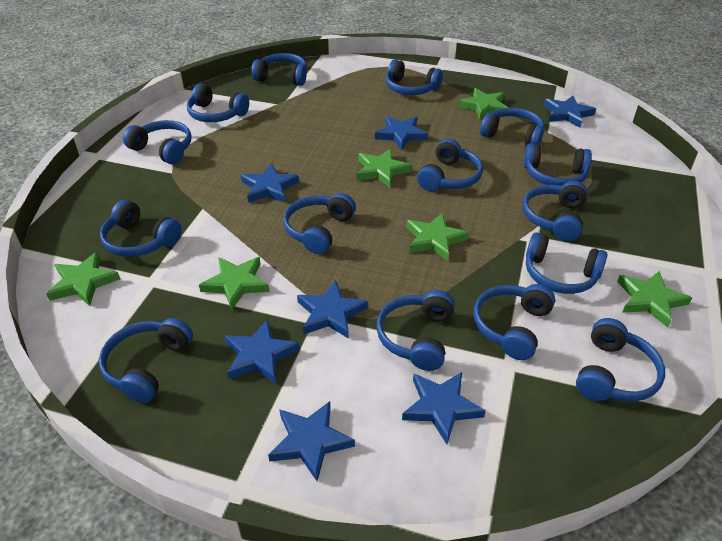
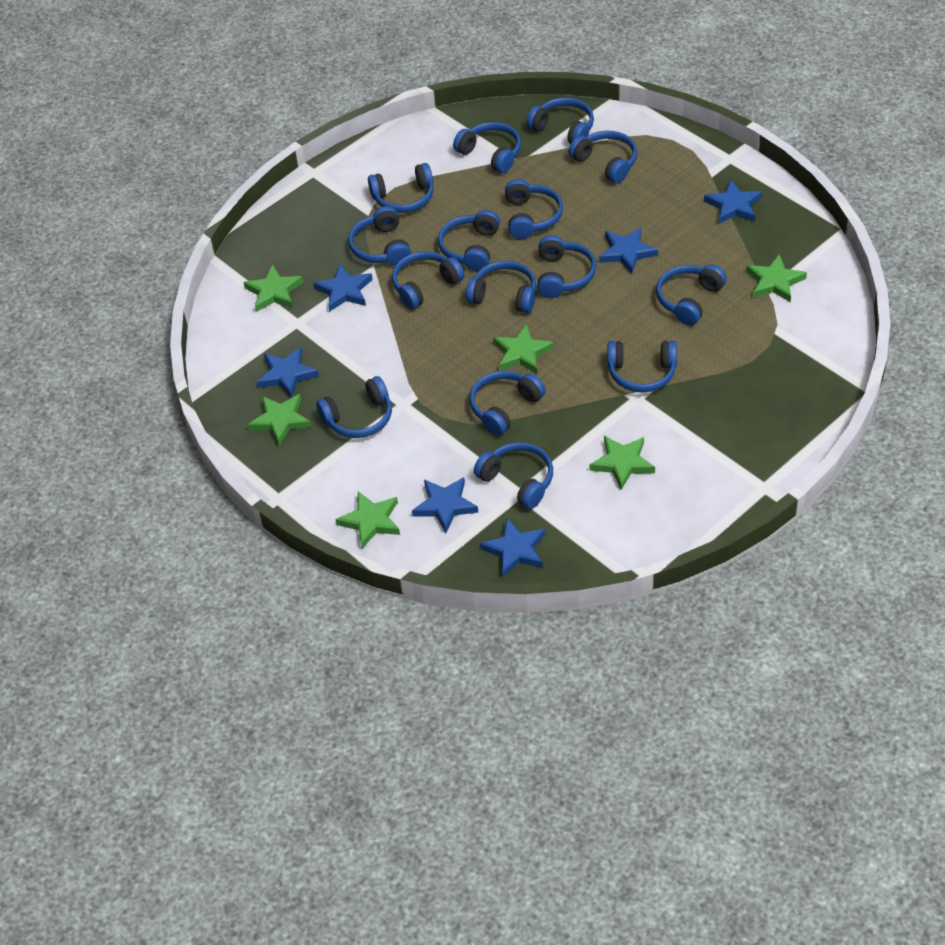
blue star: [225,319,299,384] [241,163,299,203] [268,401,355,481] [297,281,368,339] [375,116,428,150] [402,372,486,444] [544,96,596,128] = 7 -> [257,347,319,398] [313,264,373,312] [412,477,478,533] [480,518,545,577] [599,227,658,274] [704,180,762,224] = 6

